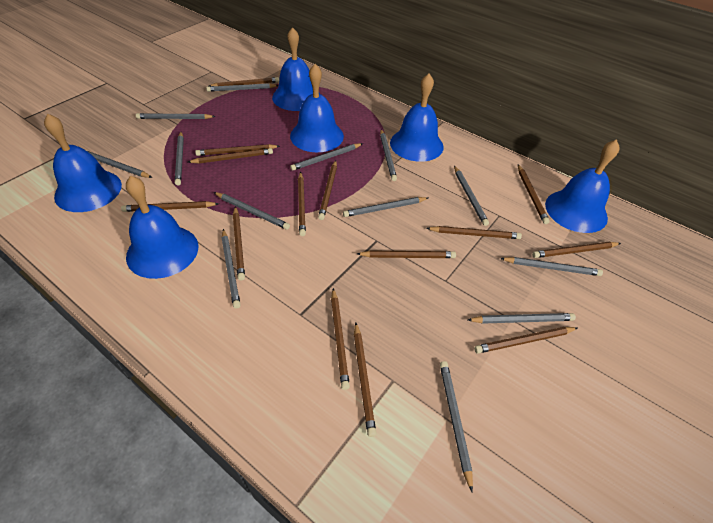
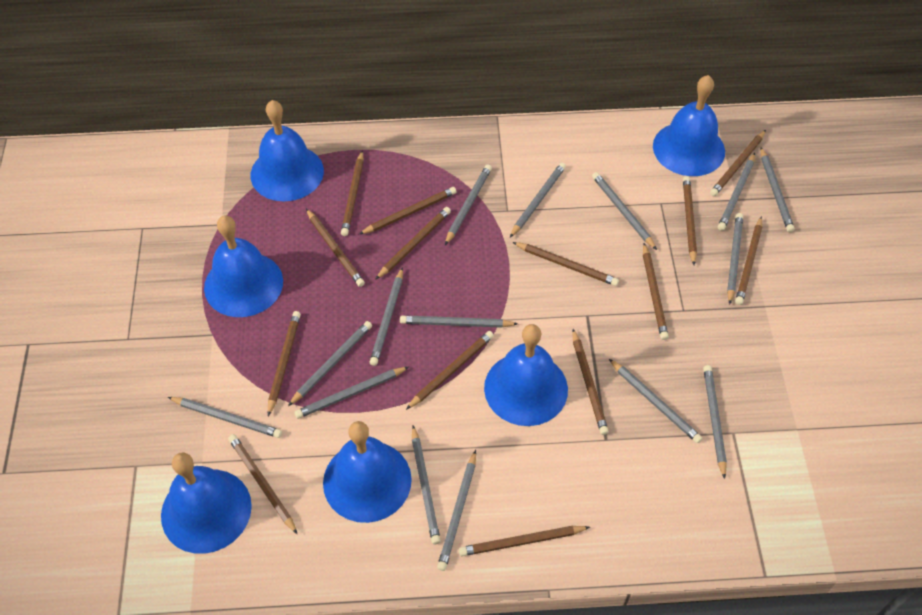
grey pencil: [87,151,153,178] [136,113,216,119] [175,132,184,186] [206,83,279,92] [214,192,290,230] [221,229,241,309] [290,143,363,171] [343,197,428,217] [380,129,397,181] [440,361,473,492] [454,166,489,226] [468,313,576,324] [500,257,603,276] = 13 -> [168,397,282,438] [288,321,372,406] [295,367,409,419] [370,267,403,366] [400,316,518,328] [412,426,441,544] [437,450,476,571] [445,164,492,245] [510,163,566,237] [592,172,657,250] [609,359,702,443] [703,365,727,479] [718,153,755,231] [727,213,743,305] [761,147,794,232] = 15

